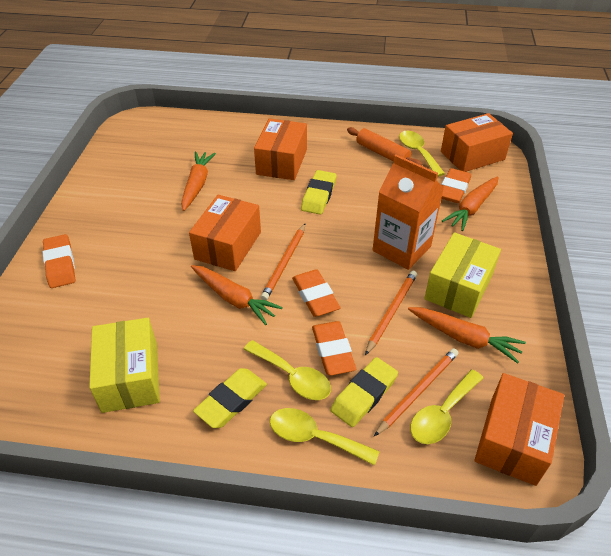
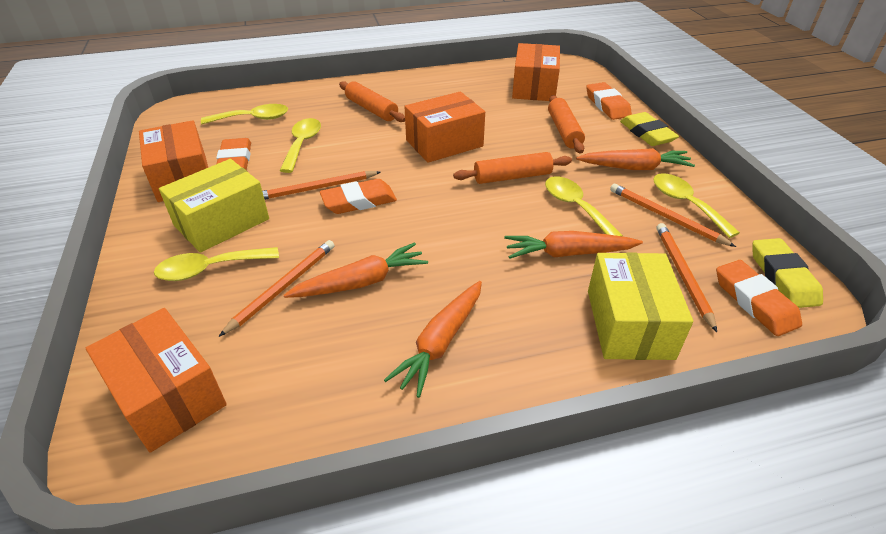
orange carton: [373,155,444,270] = 1 -> none = 0
orange pencil: [261,224,305,300] [365,271,417,355] [374,348,458,436] = 3 -> [219,240,334,337] [262,171,381,200] [610,184,736,247] [657,223,717,332] = 4
orange rolling pin: [347,127,422,166] = 1 -> [339,81,405,122] [453,152,572,184] [548,95,585,154] = 3
yellow eraser: [193,368,267,428] [301,170,336,214] [331,357,398,427] = 3 -> [620,112,679,146] [752,238,823,308] = 2
yellow spoon: [244,340,331,400] [270,408,379,466] [399,131,445,177] [410,369,483,444] = 4 -> [154,247,279,281] [201,104,288,124] [280,118,321,173] [545,176,623,237] [653,173,740,238] = 5

